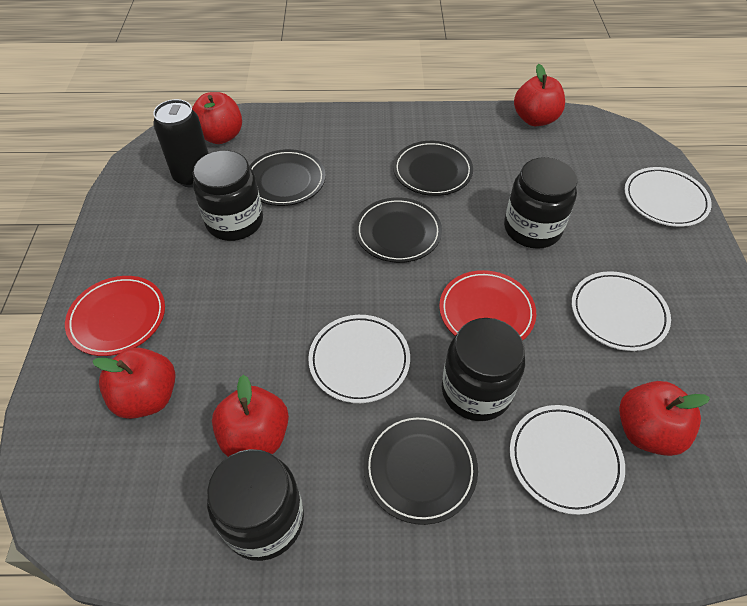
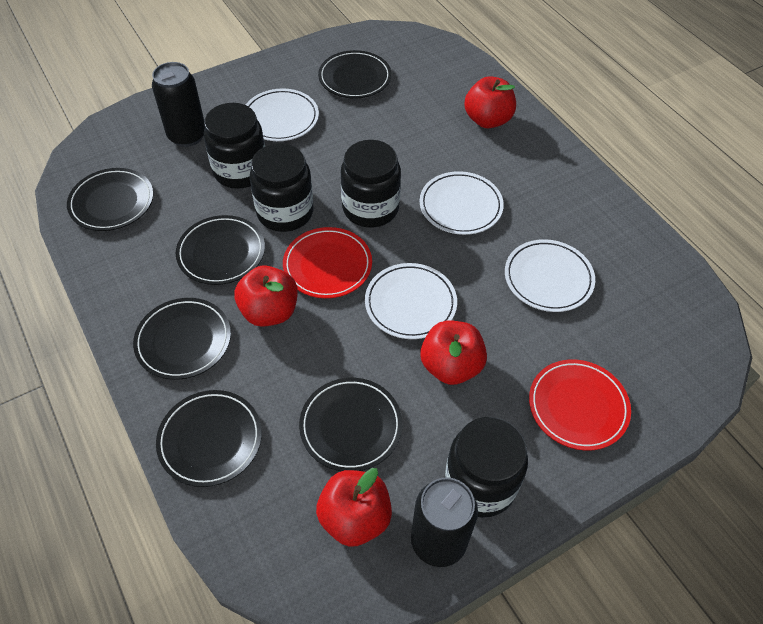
black can: [153,99,209,188] = 1 -> [152,62,205,147] [411,477,478,567] = 2
black plate: [249,149,326,206] [355,197,442,263] [364,413,478,525] [393,141,473,196] = 4 -> [67,168,153,231] [133,298,231,380] [156,390,262,487] [176,215,265,285] [299,378,402,471] [318,50,391,99] = 6
red apple: [92,348,175,419] [192,92,242,144] [212,375,289,457] [514,64,565,126] [619,381,710,456] = 5 -> [234,265,298,327] [316,468,392,547] [420,321,487,385] [464,76,516,128] = 4

